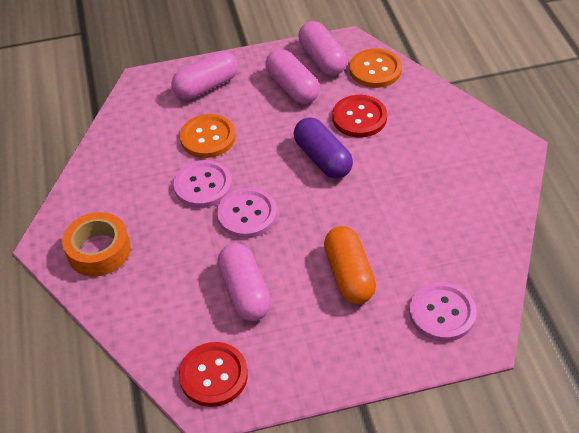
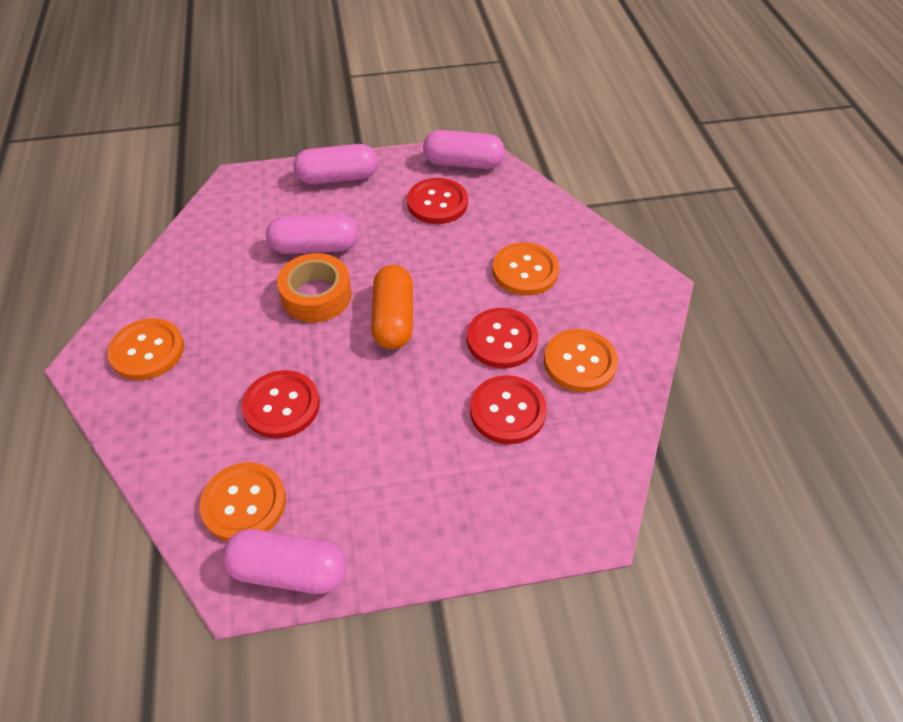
orange button: [180,114,236,158] [350,48,402,88] = 2 -> [107,318,184,380] [199,462,286,541] [493,242,559,296] [544,329,618,392] = 4
pink button: [173,160,232,208] [217,188,277,238] [409,282,477,342] = 3 -> none = 0
purple capsule: [294,117,353,179] = 1 -> none = 0
red button: [179,342,248,407] [332,95,387,138] = 2 -> [242,370,320,439] [407,178,468,224] [467,308,538,368] [470,375,547,444] = 4

